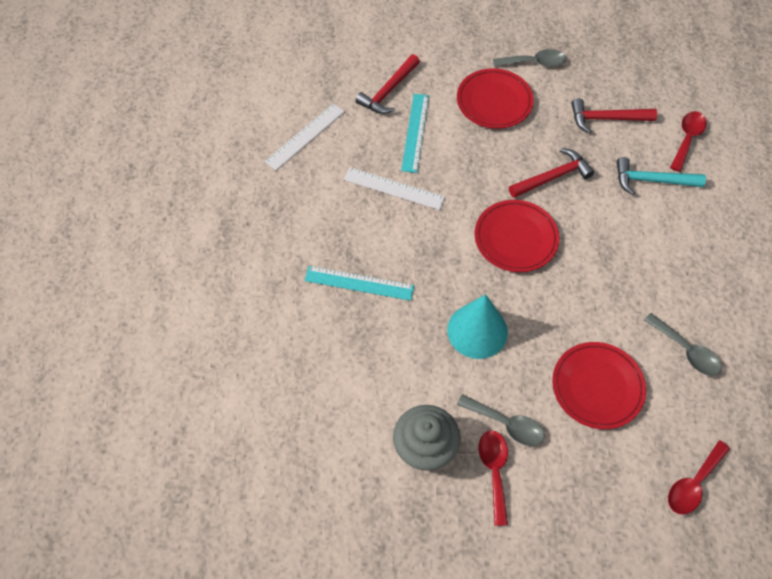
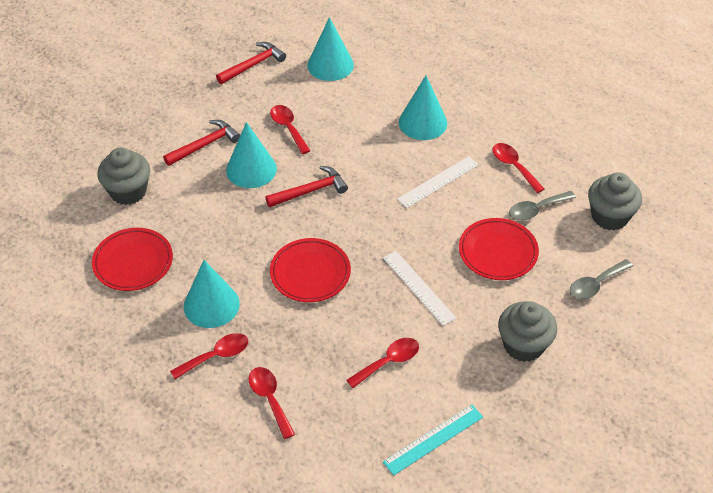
grey cupcake: [393,405,461,471] = 1 -> [97,148,150,205] [498,301,557,362] [588,172,642,230] = 3
grey spoon: [457,394,545,446] [493,49,566,67] [644,313,721,376] = 3 -> [509,191,576,221] [570,259,633,300] = 2
red spoon: [479,430,508,526] [668,440,730,514] [670,111,707,172] = 3 -> [170,333,248,379] [249,367,295,439] [270,105,310,154] [346,338,419,388] [492,143,544,193] = 5
turquoise cone: [447,294,508,359] = 1 -> [184,260,240,328] [226,122,277,188] [307,17,354,81] [399,75,447,140] = 4
turquoise hammer: [617,157,706,195] = 1 -> none = 0
turquoise ruler: [305,266,414,301] [401,94,429,173] = 2 -> [383,405,483,476] = 1

